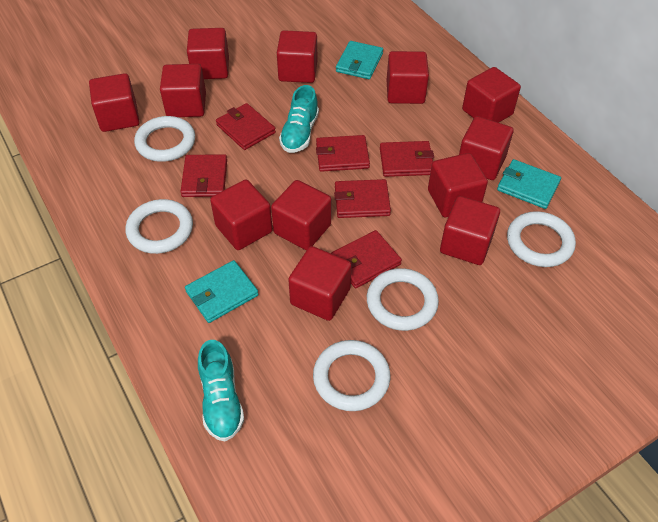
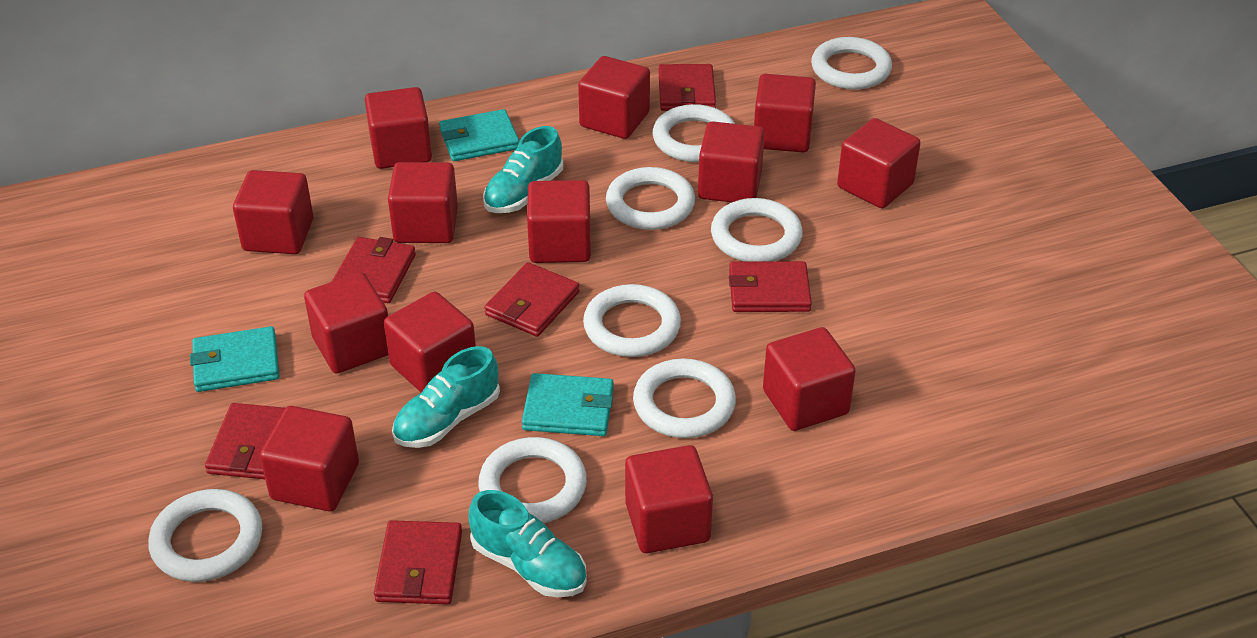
red cube: [89,73,140,132] [160,64,206,117] [187,28,229,79] [210,179,273,250] [271,180,332,250] [277,30,317,83] [288,246,352,321] [387,51,429,104] [428,153,488,217] [440,196,500,265] [459,116,513,180] [462,67,521,123] = 12 -> [233,170,313,254] [260,406,359,511] [304,272,388,374] [365,87,432,169] [384,292,476,393] [388,162,458,243] [527,180,591,263] [578,56,650,139] [625,445,713,553] [698,121,765,202] [754,74,816,153] [763,327,856,431] [837,118,921,208] = 13
turquoise shoe: [198,340,244,442] [279,85,319,153] = 2 -> [392,346,500,448] [469,490,587,597] [483,126,563,213] = 3
white ring: [126,199,193,254] [134,116,195,162] [313,340,390,411] [367,268,439,331] [507,211,576,267] = 5 -> [148,489,262,582] [478,437,587,523] [583,284,681,357] [606,167,695,230] [633,359,736,438] [653,104,735,162] [711,198,803,262] [811,37,892,90] = 8

